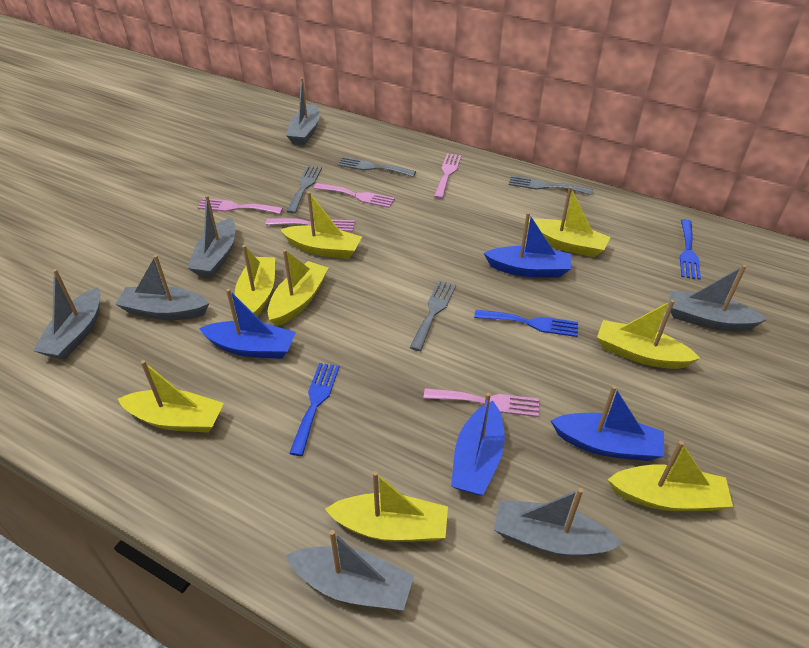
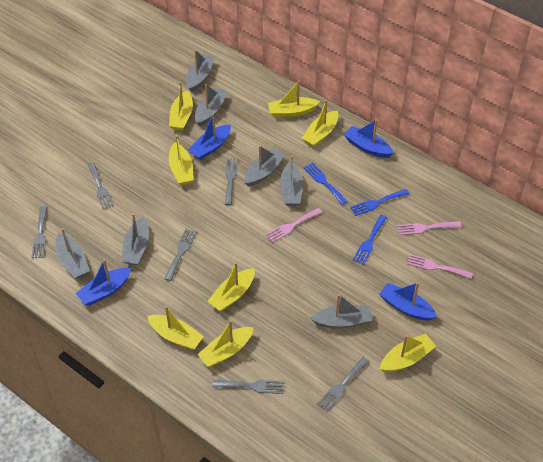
grey fork: [286,165,322,213] [337,157,416,177] [410,281,456,351] [509,176,593,195] = 4 -> [31,206,47,258] [88,162,114,209] [165,229,197,281] [212,380,284,394] [225,158,238,205] [317,357,369,412] = 6
pink fork: [197,198,283,214] [266,218,355,232] [314,183,395,208] [423,388,539,417] [434,154,461,199] = 5 -> [265,208,323,243] [397,221,462,235] [407,254,473,279] = 3

